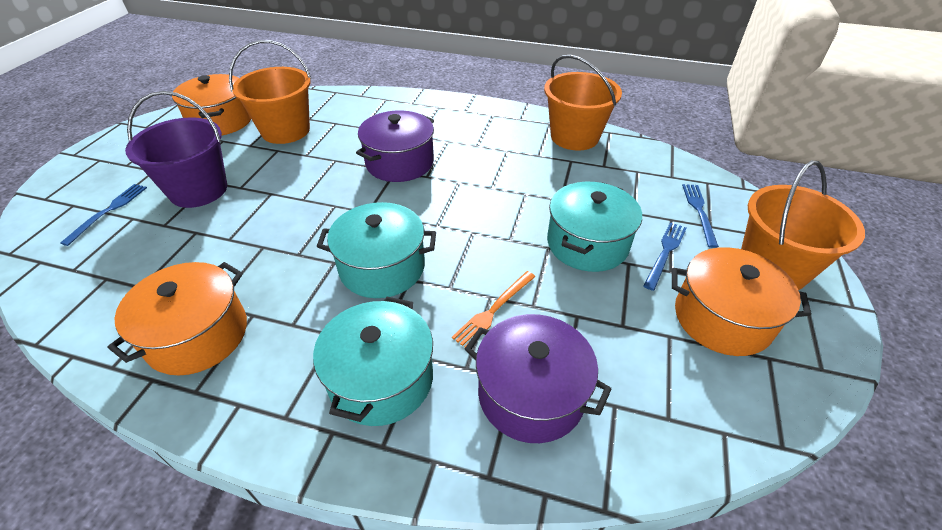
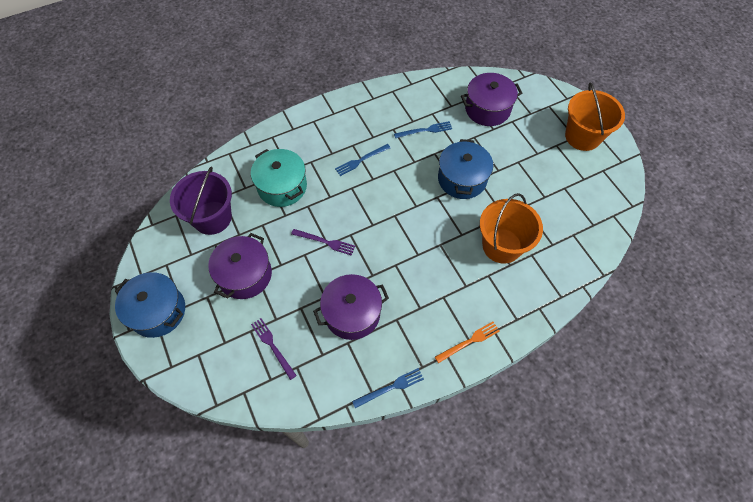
blue pot: none = 0 -> [115,272,185,338] [438,139,493,199] = 2
orange bucket: [229,40,311,144] [544,55,622,150] [741,161,865,290] = 3 -> [480,193,543,264] [565,82,625,151] = 2
orange pot: [108,262,247,375] [172,74,251,135] [672,247,811,356] = 3 -> none = 0
purple fork: none = 0 -> [251,318,297,380] [291,229,355,256] = 2
purple pot: [356,111,434,182] [465,314,611,443] = 2 -> [208,233,272,299] [313,274,389,340] [461,73,522,126] = 3
turquoise pot: [313,297,433,426] [317,202,436,298] [547,182,642,272] = 3 -> [251,149,307,207] = 1

